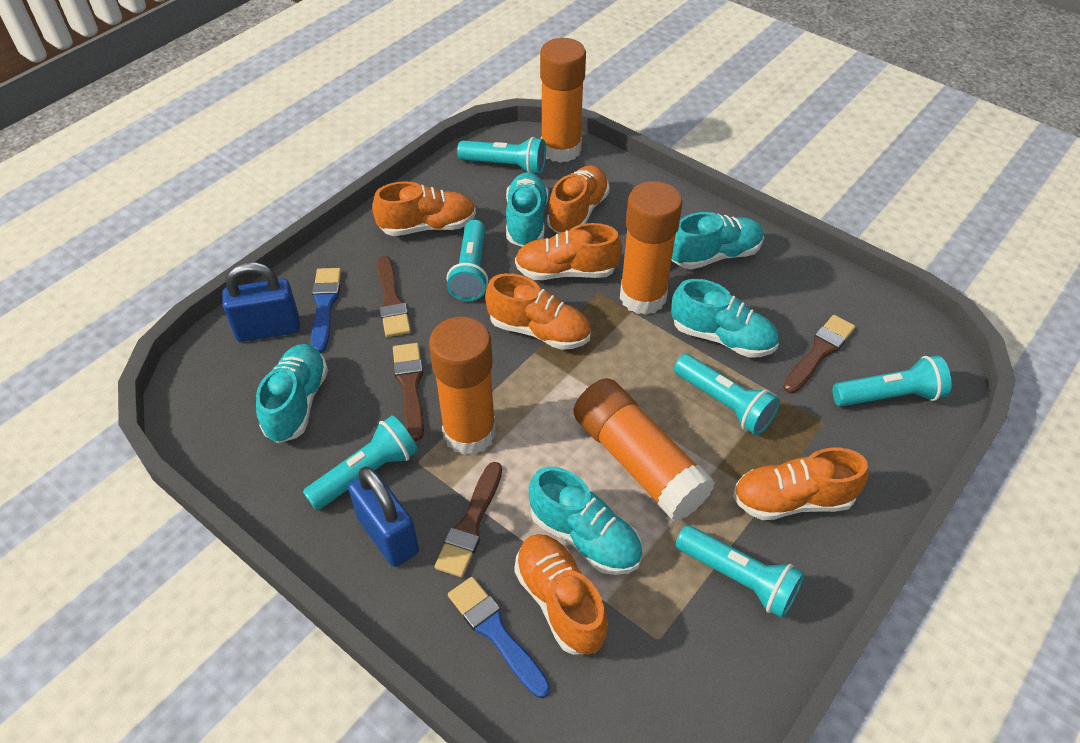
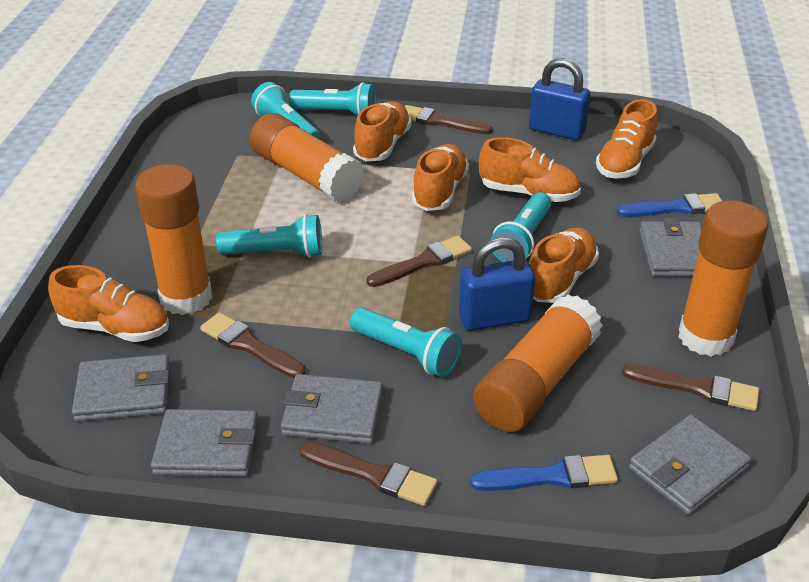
brown brush: [377,256,411,337] [393,343,424,441] [434,462,502,577] [783,315,855,393] = 4 -> [200,312,306,378] [300,442,438,506] [367,236,472,287] [404,105,493,134] [622,364,759,411] = 5
grey wallet: none = 0 -> [72,354,170,422] [151,409,258,477] [281,374,383,444] [629,415,751,515] [639,218,702,277] = 5
turquoise flashlight: [303,415,418,510] [447,220,488,301] [457,137,546,174] [674,354,780,435] [676,525,805,618] [832,355,952,407] = 6 -> [216,214,322,258] [251,82,321,139] [289,82,377,116] [350,307,462,377] [491,192,551,262] = 5
turquoise shoe: [256,344,328,443] [506,172,548,247] [529,467,642,575] [671,212,764,269] [671,279,779,358] = 5 -> none = 0

